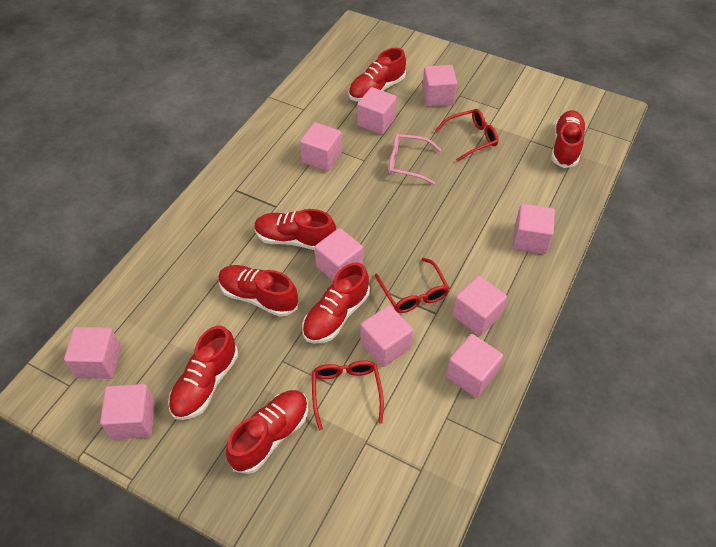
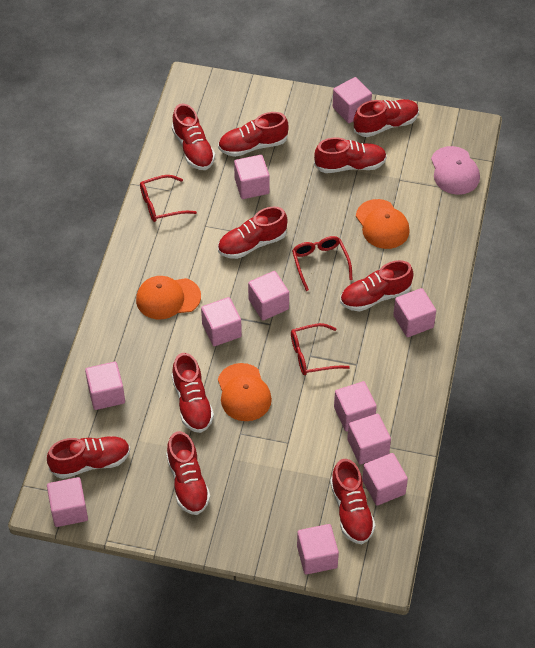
orange cap: none = 0 -> [136,276,201,319] [218,363,272,421] [356,199,410,249] = 3
pink cap: none = 0 -> [431,146,480,195] = 1
pink cube: [64,327,121,379] [100,384,155,440] [300,122,342,172] [315,228,363,281] [357,87,397,135] [361,305,413,367] [422,65,457,107] [446,334,503,398] [452,276,507,336] [513,204,555,254] = 10 -> [47,477,88,527] [85,362,125,410] [201,297,242,346] [234,155,270,199] [248,271,289,320] [297,524,339,575] [333,77,372,123] [334,381,377,432] [347,414,391,465] [362,453,408,505] [393,288,436,337] = 11
pink glasses: [388,134,441,185] = 1 -> none = 0
red shoe: [168,325,238,420] [218,265,298,317] [226,390,308,474] [254,209,336,250] [302,263,370,344] [348,48,406,102] [551,110,586,168] = 7 -> [47,436,130,479] [166,431,210,515] [172,104,215,170] [172,353,214,433] [218,112,289,157] [218,206,288,259] [314,137,387,173] [330,459,375,544] [340,260,414,311] [354,99,419,137] = 10

